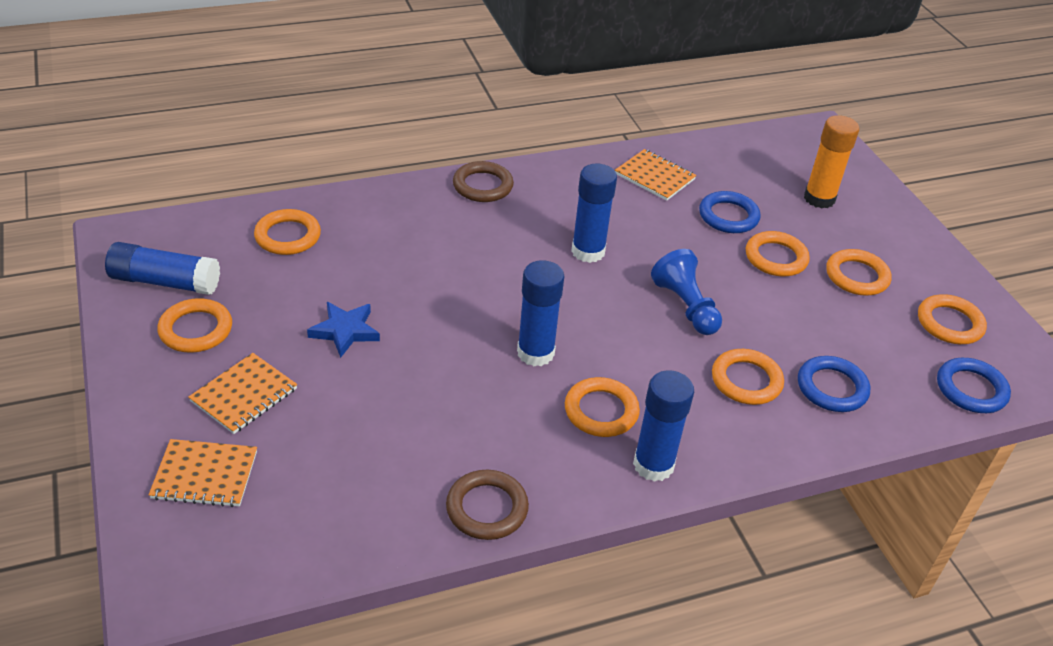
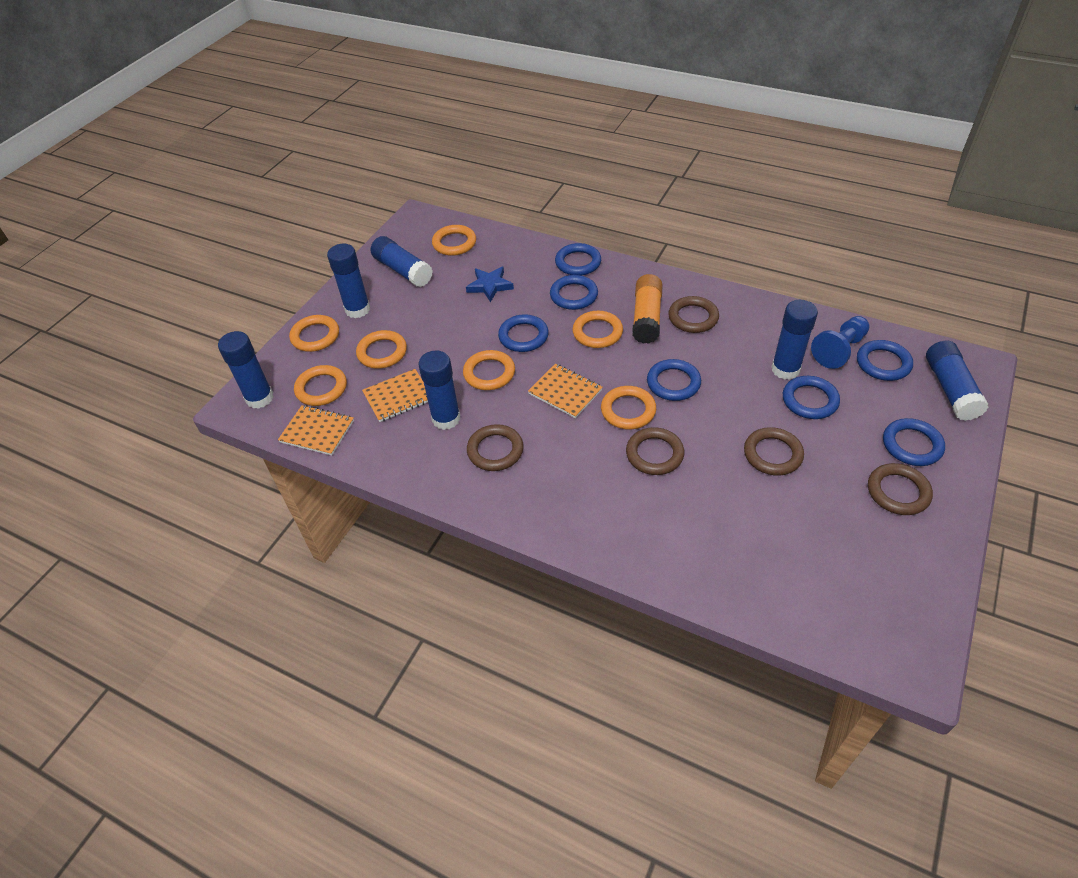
blue glue stick: [105,242,220,295] [517,260,564,366] [571,164,617,263] [633,370,694,482] = 4 -> [218,331,274,409] [327,244,370,318] [371,236,433,287] [418,351,461,430] [771,300,818,380] [926,340,988,421] = 6
blue ring: [699,191,761,233] [798,356,870,412] [937,358,1011,413] = 3 -> [498,314,549,352] [550,275,598,310] [555,243,601,276] [647,359,701,401] [783,376,840,419] [857,340,913,381] [883,418,945,466] = 7
brown ring: [446,470,529,540] [453,161,514,202] = 2 -> [467,424,524,471] [626,427,684,475] [668,296,719,333] [744,427,804,476] [868,463,933,515] = 5

